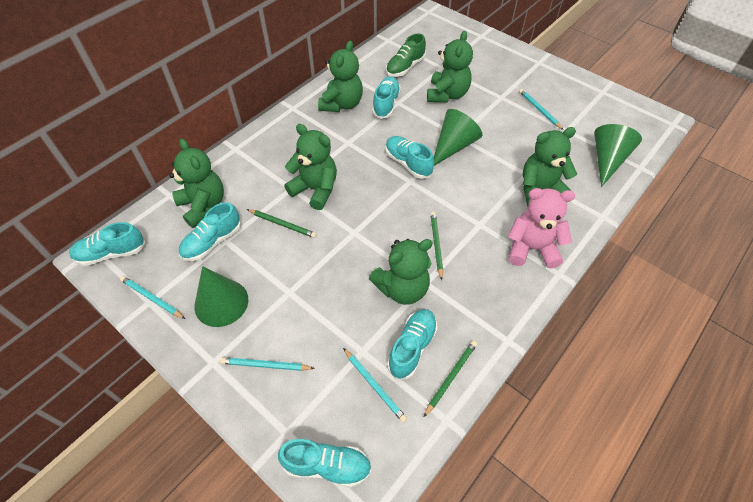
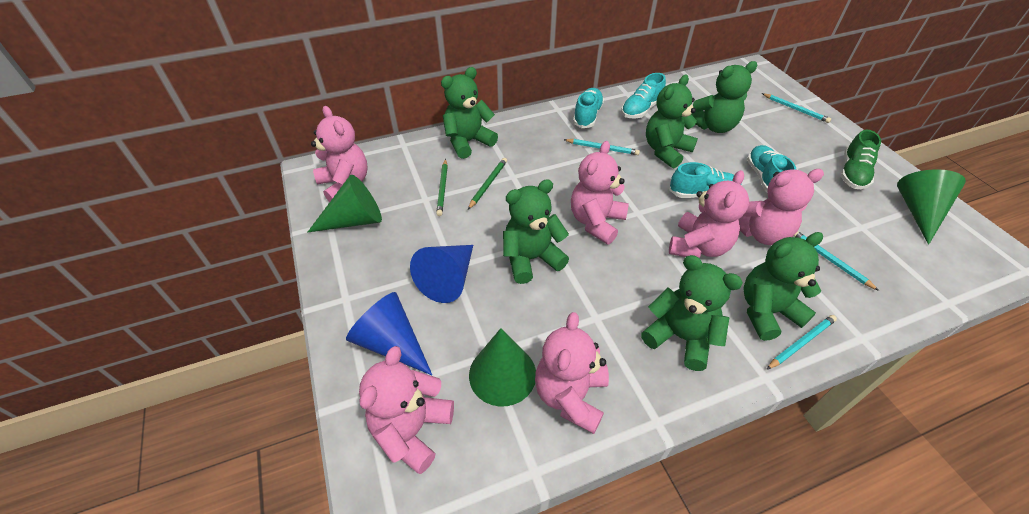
blue cone: none = 0 -> [346,292,432,375] [410,245,473,303] = 2
green pencil: [247,209,317,238] [424,340,477,417] [430,212,443,280] = 3 -> [436,159,448,216] [468,158,507,209] = 2
pink teddy bear: [508,188,575,268] = 1 -> [311,106,368,202] [359,346,454,474] [535,312,609,434] [571,141,629,245] [669,170,749,258] [738,169,824,245] = 6
turquoise shoe: [69,222,145,266] [179,202,241,261] [278,439,372,487] [372,76,401,119] [385,136,434,179] [387,309,438,379] = 6 -> [573,88,604,128] [621,73,666,118] [669,162,741,198] [747,145,797,192] = 4

